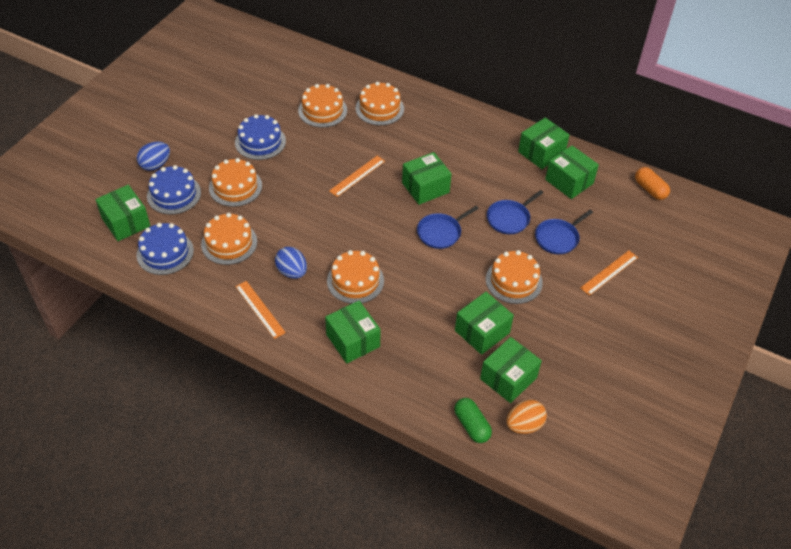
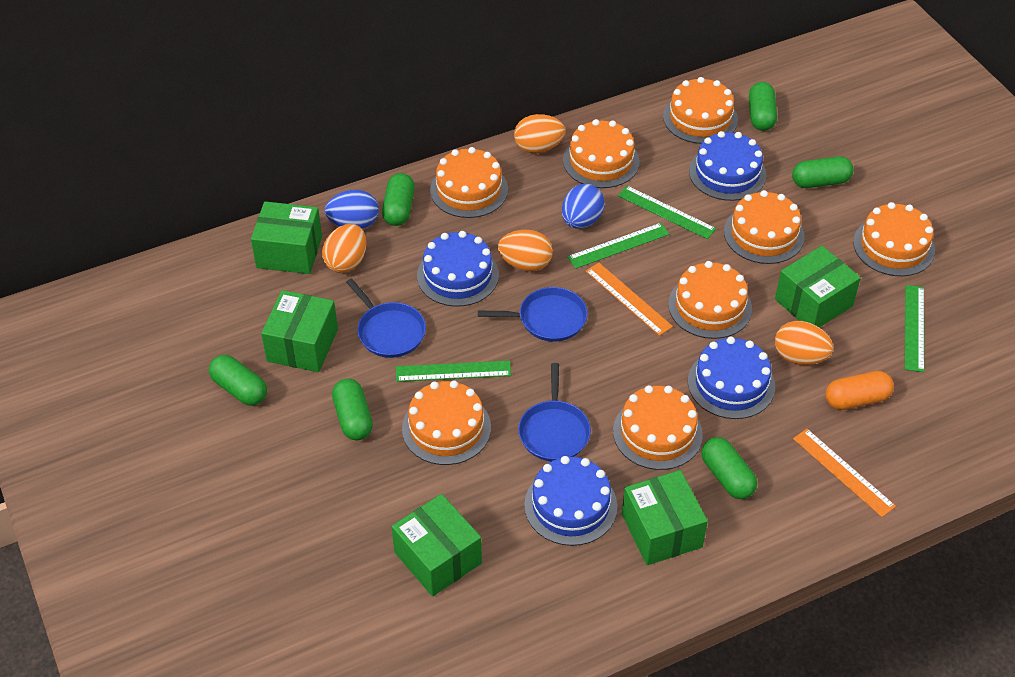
blue cake: [136,223,194,275] [147,165,201,215] [235,114,286,160] = 3 -> [417,231,499,307] [524,456,617,546] [688,336,775,419] [689,131,766,201] = 4
green box: [95,185,150,241] [325,301,381,364] [402,152,452,205] [455,292,514,355] [480,337,542,403] [518,117,570,169] [545,145,599,199] = 7 -> [251,201,322,274] [261,290,338,372] [392,494,482,597] [622,470,708,565] [775,246,861,328] = 5
green capsule: [454,398,492,443] = 1 -> [209,355,267,406] [332,379,373,440] [382,173,415,226] [701,437,757,499] [749,82,777,131] [792,156,854,188] = 6
green ruler: none = 0 -> [396,361,511,382] [567,223,670,269] [618,186,716,239] [905,285,924,372] = 4
orange cake: [201,213,257,265] [209,158,262,207] [298,84,347,127] [327,250,384,304] [356,82,404,125] [486,250,543,304] = 6 -> [402,380,491,465] [430,147,508,218] [563,119,640,188] [613,385,703,470] [663,77,738,144] [668,261,752,339] [724,190,805,264] [853,202,935,276] = 8
orange egg: [506,400,547,434] = 1 -> [322,224,366,273] [498,230,553,271] [514,114,565,153] [775,321,833,365] = 4
orange ruler: [235,281,286,339] [329,156,385,197] [580,250,638,296] = 3 -> [586,263,673,336] [793,429,896,517] = 2

